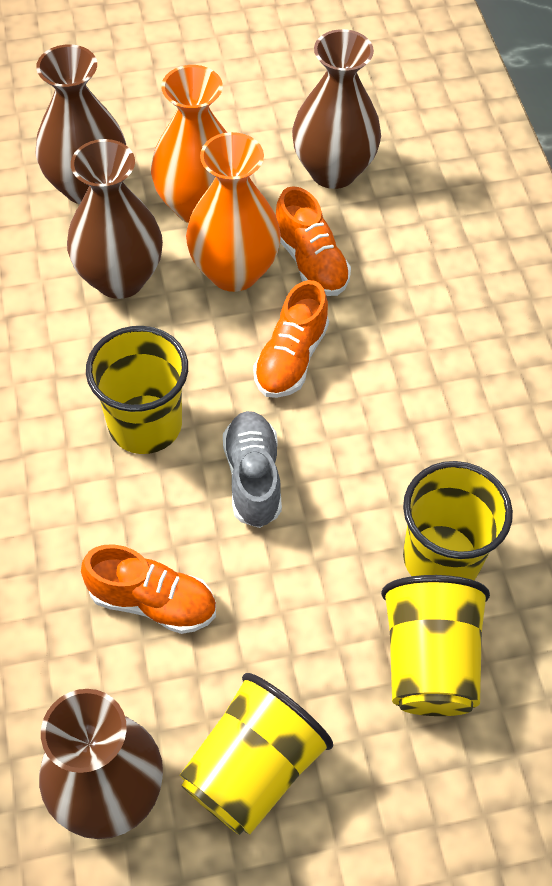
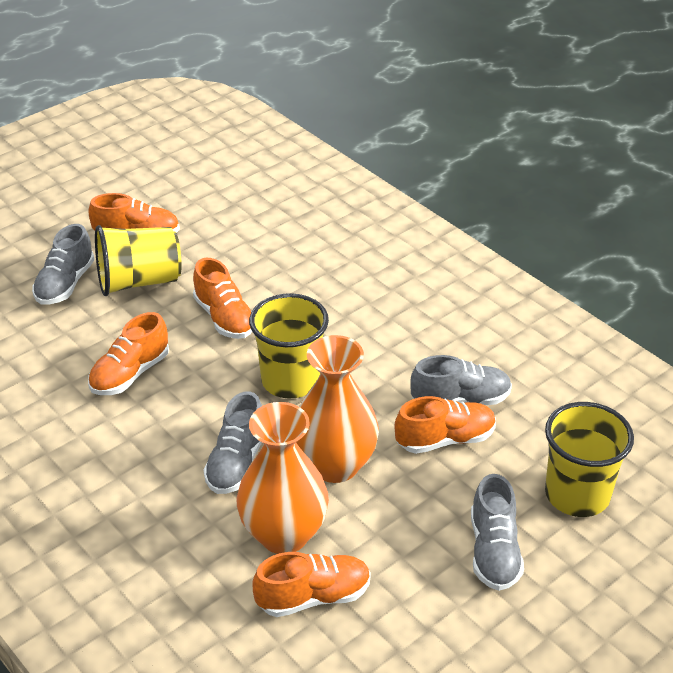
brown vase: [35,44,126,204] [39,689,163,839] [67,139,163,299] [292,29,381,189] = 4 -> none = 0
grey shoe: [223,411,282,528] = 1 -> [32,224,95,305] [203,391,262,494] [410,355,512,405] [471,474,524,591] = 4
orange shoe: [81,544,216,634] [253,280,329,398] [276,186,351,296] = 3 -> [88,312,169,395] [89,193,180,233] [193,258,252,339] [253,552,371,617] [395,396,496,454] = 5
yellow cup: [86,326,188,454] [180,673,333,835] [381,575,490,716] [403,461,513,580] = 4 -> [95,225,182,296] [249,293,329,399] [545,402,634,517] = 3

